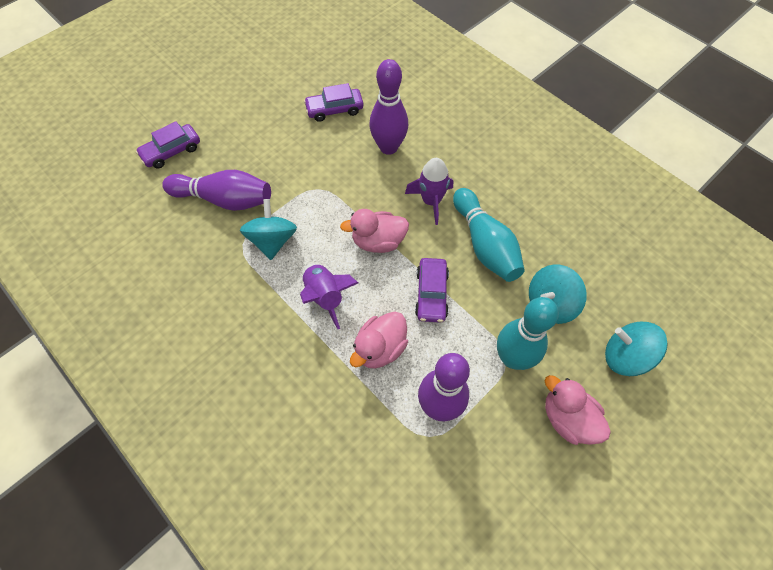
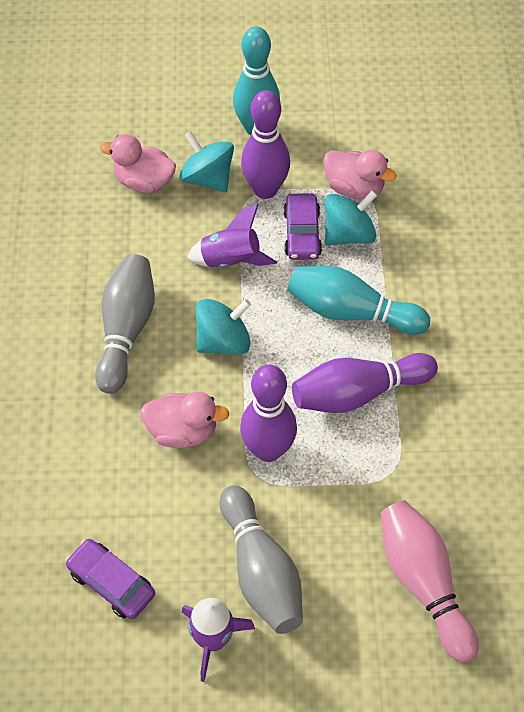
grey bowling pin: none = 0 -> [95,254,155,394] [220,485,303,634] = 2
pink bowling pin: none = 0 -> [381,500,479,662] = 1
purple car: [136,121,200,169] [304,83,363,122] [415,258,449,323] = 3 -> [65,539,155,619] [283,193,322,260] = 2

